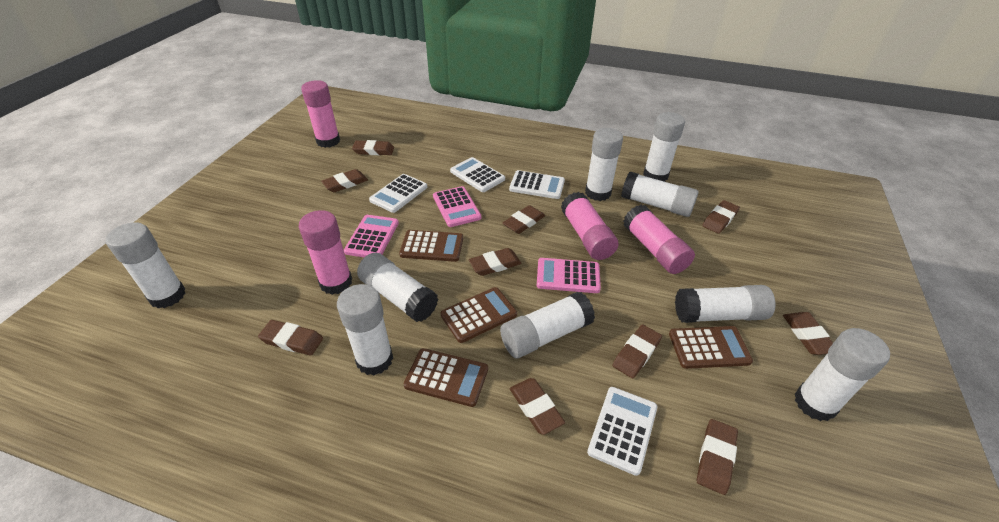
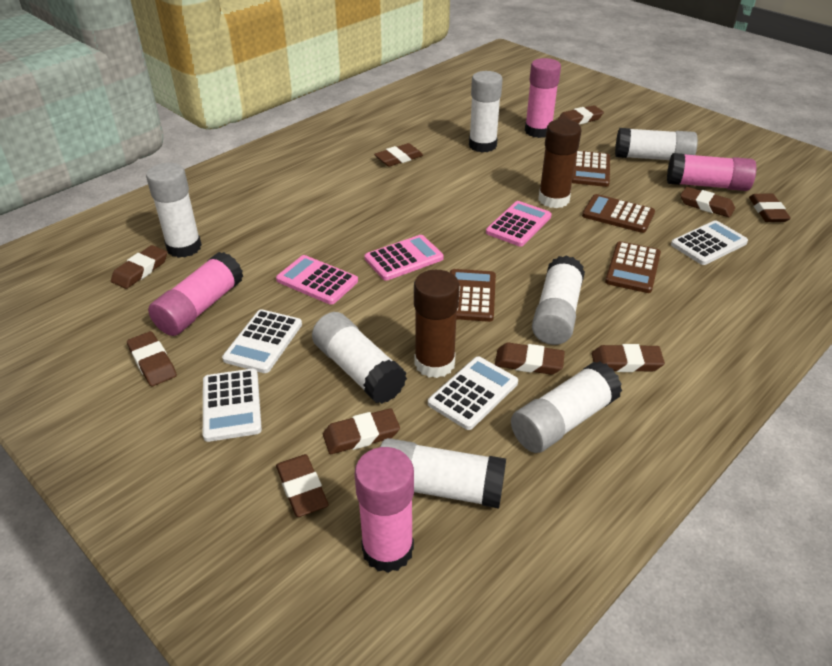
brown glue stick: none = 0 -> [414,270,460,378] [538,119,581,208] = 2
white glue stick: [106,222,185,308] [337,284,393,375] [357,253,438,322] [500,292,595,358] [585,128,623,201] [621,172,699,217] [643,112,685,182] [675,285,776,323] [794,328,890,421] = 9 -> [146,163,202,258] [312,312,407,404] [380,438,506,508] [469,71,503,153] [511,361,622,453] [532,256,585,345] [615,128,698,160] = 7

